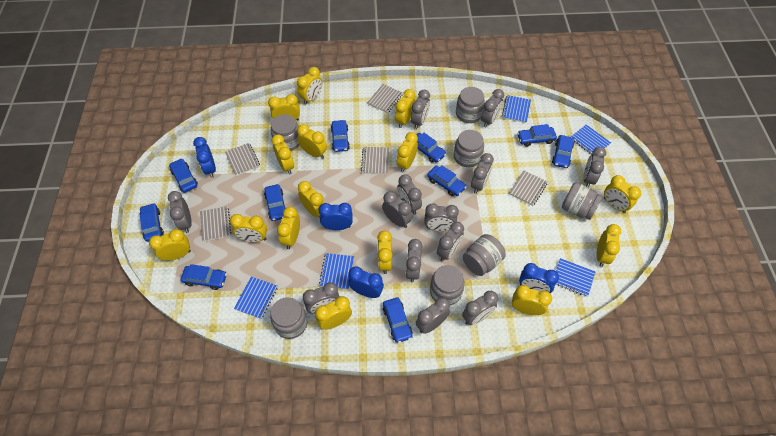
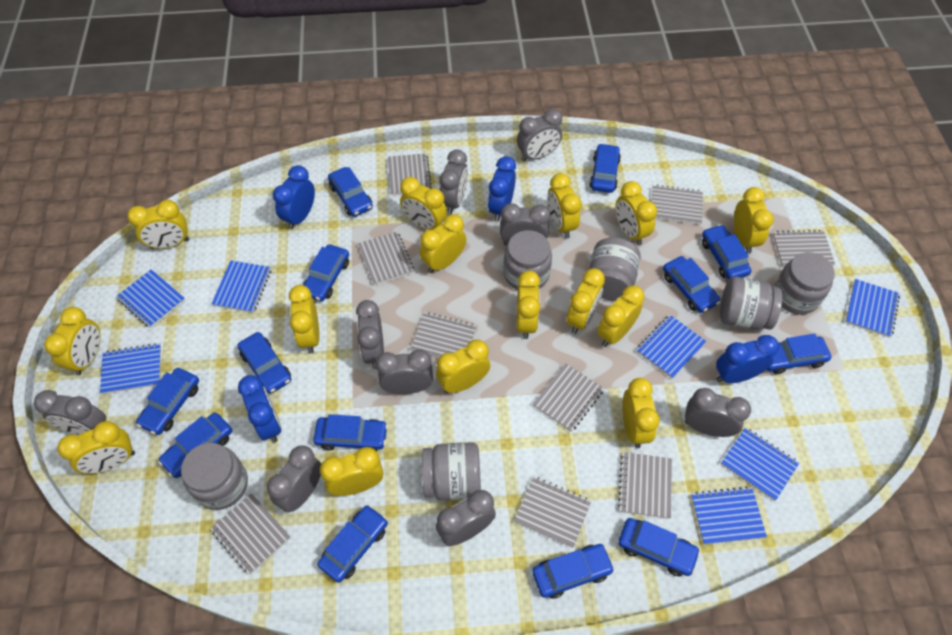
blue car: [140,203,164,242] [169,158,198,193] [181,264,227,290] [264,184,285,221] [331,120,350,152] [383,297,413,343] [416,133,446,163] [427,166,467,196] [517,124,557,147] [552,135,574,168] = 10 -> [136,368,199,435] [158,413,232,478] [238,332,291,394] [303,244,349,301] [313,414,388,451] [318,505,388,583] [328,167,373,217] [532,544,614,599] [589,143,621,193] [618,518,700,576] [663,256,720,313] [702,224,751,280] [767,334,831,374] = 13
blue notebook: [234,277,278,319] [319,253,354,290] [502,95,531,123] [555,258,595,297] [571,125,611,154] = 5 -> [100,343,161,394] [116,269,185,328] [212,260,271,313] [636,315,706,378] [691,487,767,545] [721,427,799,501] [845,279,900,337] = 7
grey clock: [168,191,192,233] [303,282,340,314] [382,191,412,228] [397,174,422,215] [406,239,423,282] [411,90,430,129] [416,297,450,334] [424,203,459,232] [437,222,464,262] [462,291,498,325] [471,153,494,194] [481,89,504,128] [583,147,606,187] = 13 -> [34,390,106,435] [267,445,321,512] [356,300,384,369] [376,349,433,394] [436,490,496,546] [439,149,468,215] [500,203,551,245] [517,109,562,161] [685,388,751,437] = 9
grey jar: [270,297,307,339] [271,114,299,151] [430,265,465,306] [454,130,484,167] [456,87,485,123] [463,234,506,276] [562,182,603,220] = 7 -> [181,443,248,510] [422,442,481,500] [503,230,552,290] [589,237,641,300] [720,276,782,330] [774,252,835,315] = 6
grey notebook: [200,206,231,241] [225,143,260,176] [361,147,389,175] [367,84,403,113] [509,170,548,206] = 5 -> [210,493,291,575] [358,232,414,285] [388,153,432,196] [410,312,477,358] [514,476,591,548] [533,363,604,432] [618,452,672,519] [652,185,703,225] [772,230,835,268] = 9

